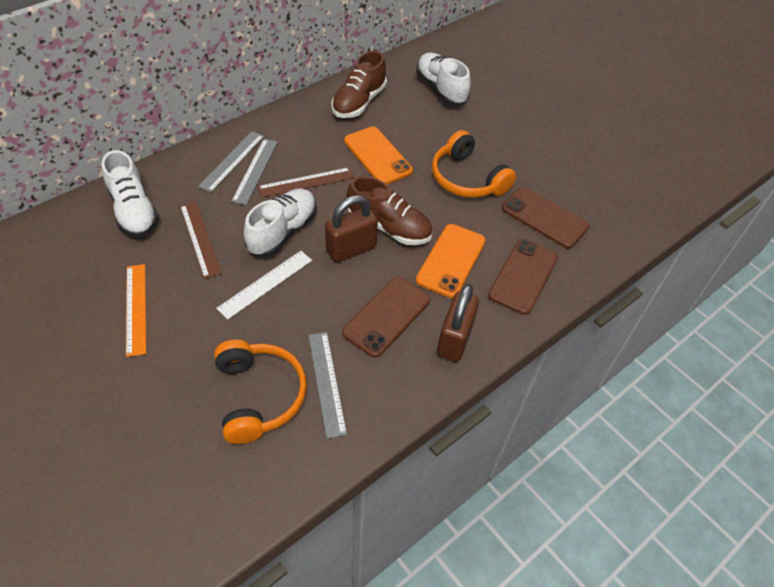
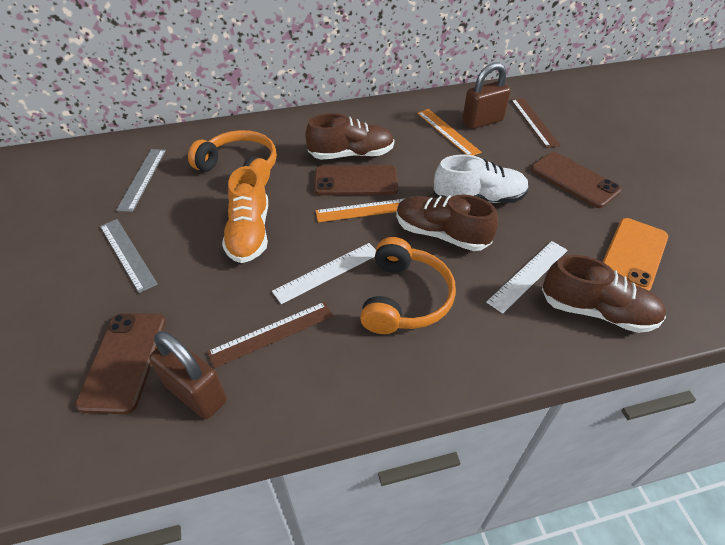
brown shoe: [331,51,387,118] [347,176,433,245] = 2 -> [305,113,394,160] [396,194,498,251] [542,255,666,333] = 3
grey ruler: [198,131,264,192] [231,139,278,205] [308,332,347,439] = 3 -> [100,219,158,293] [116,149,166,212] = 2
orange phone: [344,127,413,184] [416,224,486,298] = 2 -> [603,218,668,291] = 1
orange ruler: [126,264,146,357] = 1 -> [316,198,406,222] [417,109,482,156] = 2
orange shoe: none = 0 -> [222,166,268,263] = 1
white ruler: [216,251,312,320] = 1 -> [272,243,376,304] [486,241,568,314] = 2
white shoe: [102,150,159,237] [244,188,317,257] [416,52,471,105] = 3 -> [434,155,529,203] = 1

